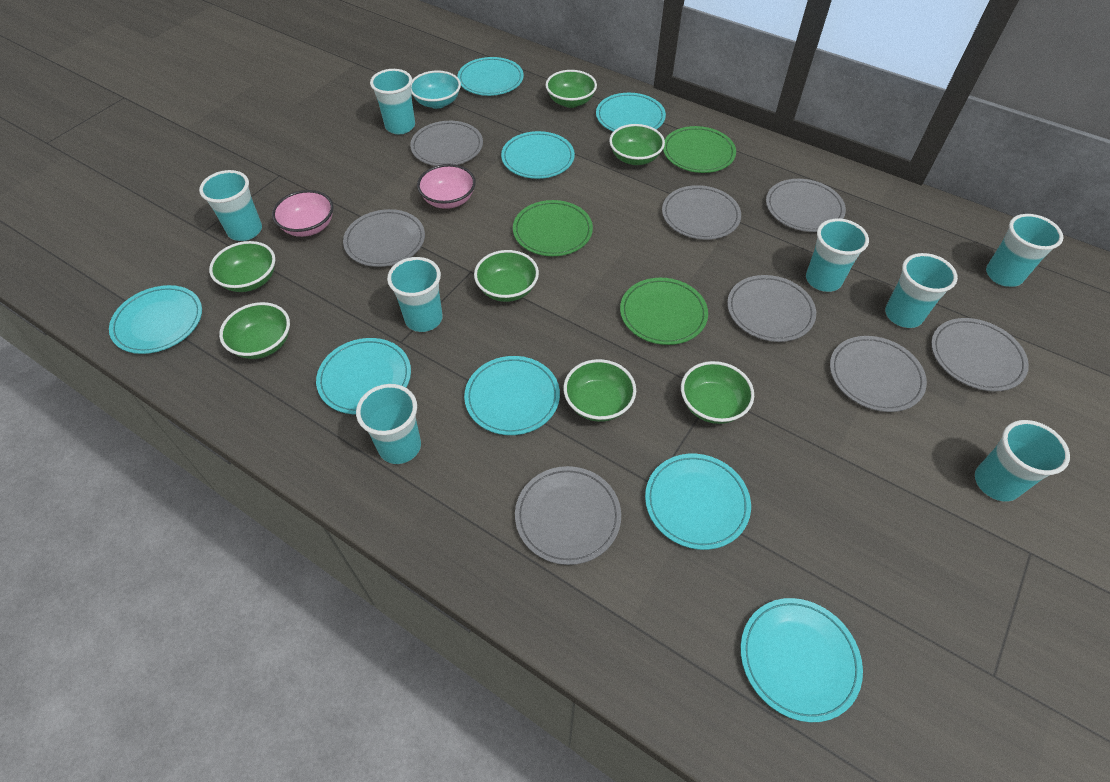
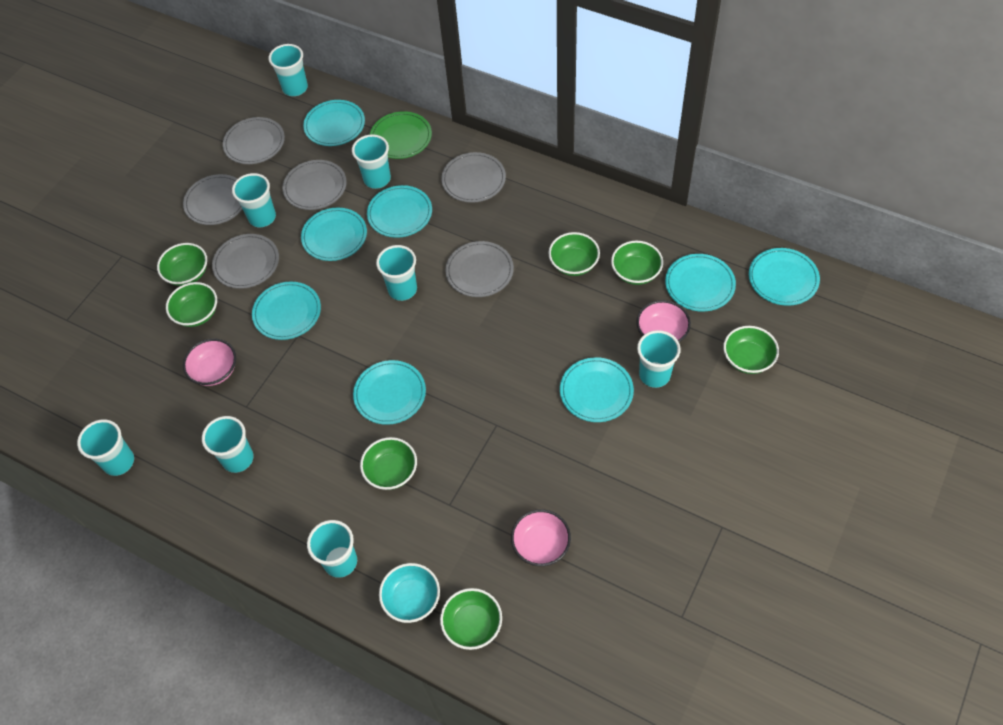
green plate: [513,200,593,256] [620,278,708,345] [663,126,736,173] = 3 -> [370,111,432,159] = 1
grey plate: [343,209,425,267] [410,121,483,166] [515,466,621,565] [662,185,741,240] [727,275,816,342] [766,179,846,232] [830,336,927,412] [931,318,1029,391] = 8 -> [183,174,242,225] [212,234,279,289] [223,117,285,164] [283,160,347,210] [441,152,506,203] [445,241,514,297] = 6
pink bowl: [272,190,334,237] [417,164,476,209] = 2 -> [183,339,236,386] [511,509,571,566] [636,300,691,342] = 3

